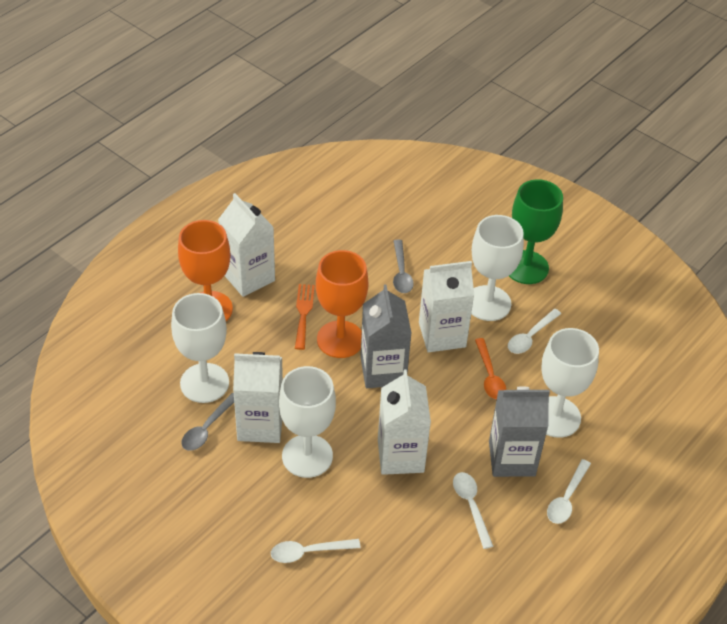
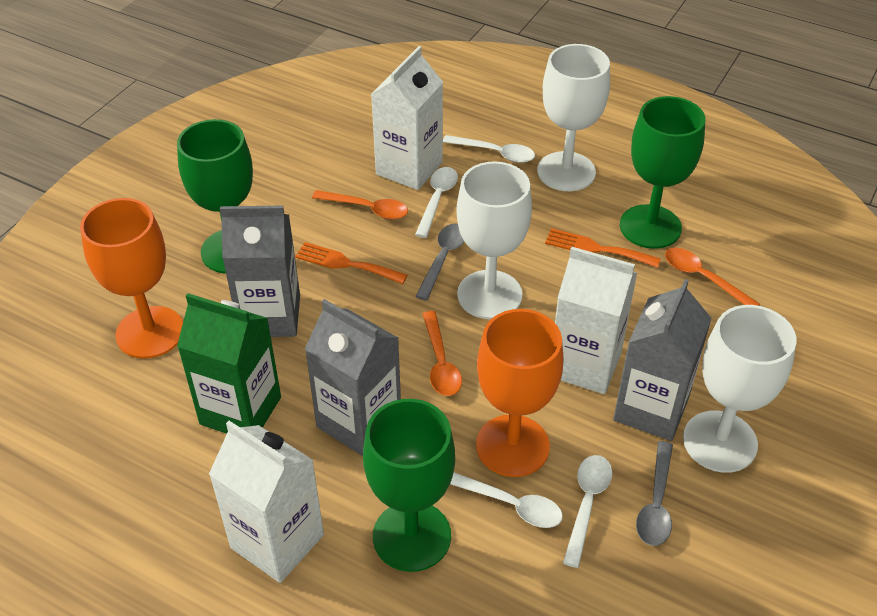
green carton: none = 0 -> [177,293,281,434] = 1
green goblet: [509,179,563,284] = 1 -> [177,119,253,274] [363,399,455,572] [620,96,705,249] = 3
grey carton: [360,284,411,388] [489,386,550,477] = 2 -> [220,205,300,337] [305,299,401,456] [613,279,712,441] = 3
orange fork: [295,284,315,350] = 1 -> [295,242,408,284] [545,228,661,268] = 2
orange spoon: [475,338,506,399] = 1 -> [312,190,408,219] [423,311,462,396] [665,248,760,306] = 3
white carton: [218,193,275,297] [233,352,283,443] [378,369,431,475] [419,261,474,352] = 4 -> [209,421,324,583] [371,46,443,190] [555,247,637,394] = 3
white goblet: [171,293,229,403] [279,366,336,478] [471,215,524,321] [541,328,599,438] = 4 -> [456,161,532,319] [537,44,610,191] [683,305,796,473] = 3

